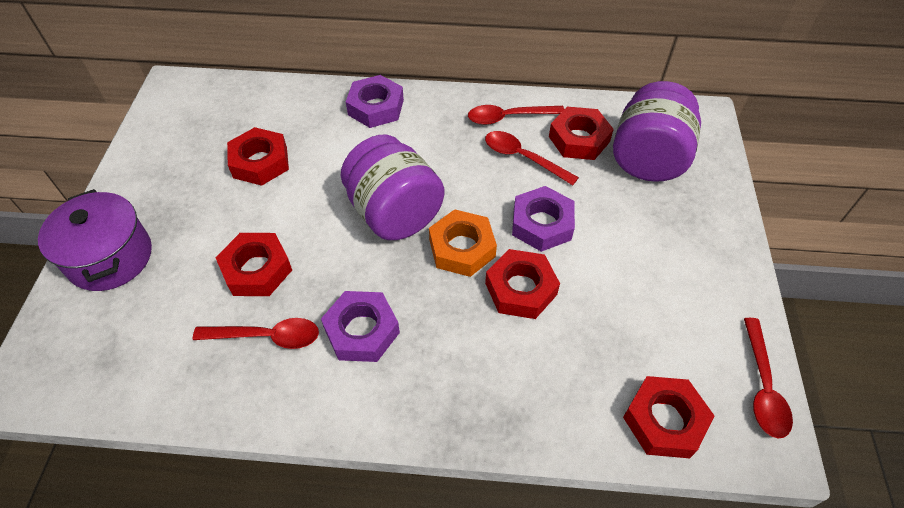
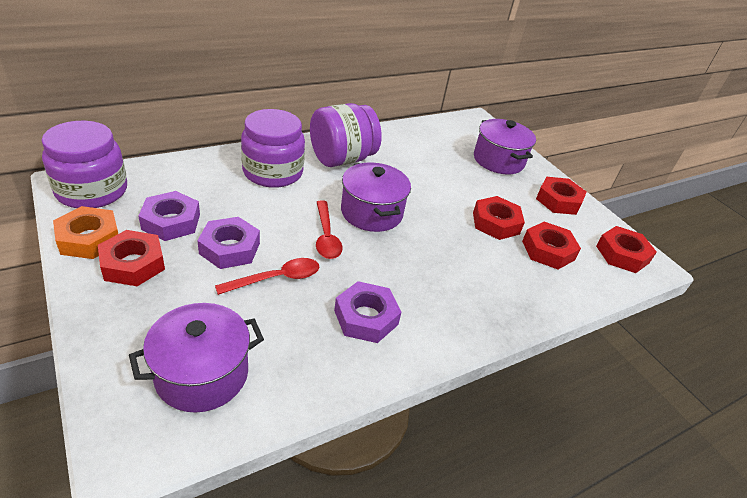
purple jar: [341,135,444,240] [613,81,701,182] = 2 -> [42,121,127,208] [241,109,305,188] [310,103,382,167] = 3
purple pot: [38,189,152,291] = 1 -> [129,303,264,413] [341,162,411,232] [474,119,536,175] = 3
red spoon: [193,318,319,349] [468,105,564,125] [485,131,579,185] [744,318,793,438] = 4 -> [215,258,319,295] [316,200,342,259] = 2

